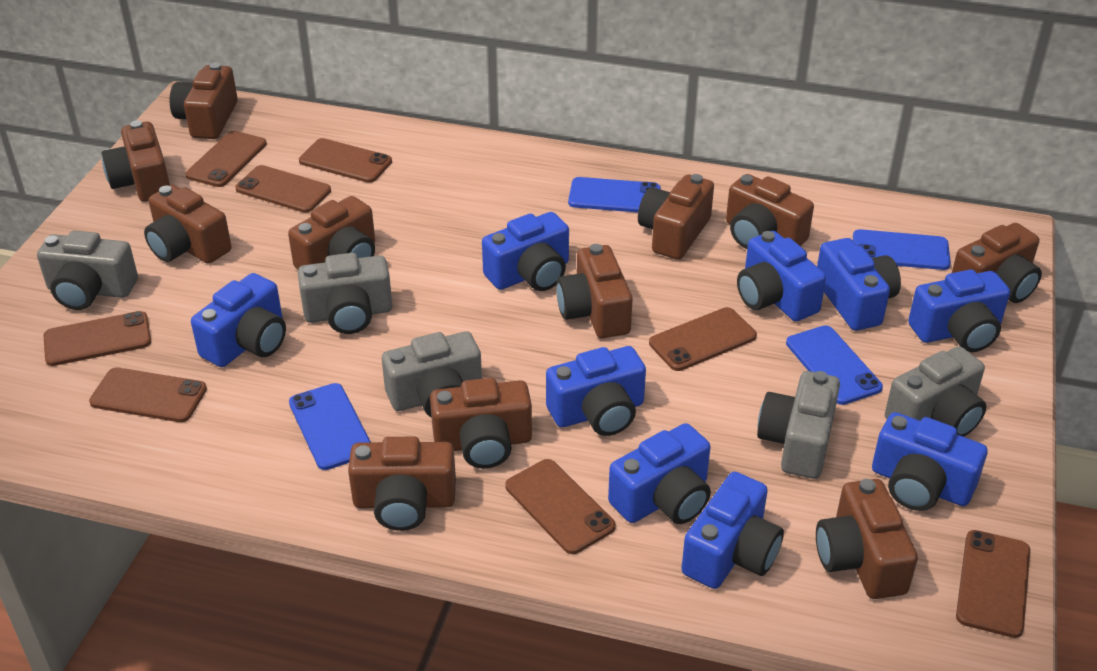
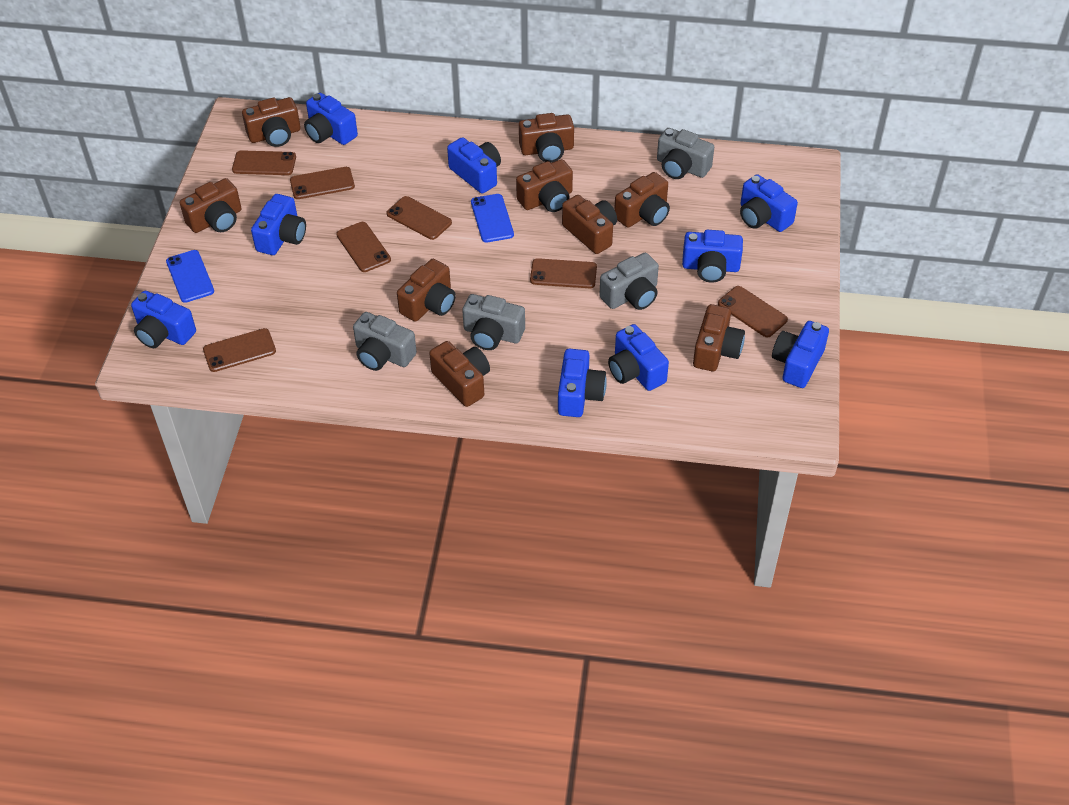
blue phone: [289,383,371,470] [568,177,661,212] [786,325,883,405] [853,229,951,270] = 4 -> [166,250,214,303] [471,194,514,242] = 2
brown camera: [102,120,170,202] [144,185,232,264] [169,63,238,139] [288,196,375,269] [348,437,456,531] [430,378,532,468] [556,244,633,338] [638,174,714,260] [726,174,814,249] [816,479,918,599] [952,223,1042,303] = 11 -> [180,178,241,233] [242,97,301,147] [397,259,456,322] [429,341,490,407] [516,159,573,212] [519,113,574,163] [562,195,617,254] [614,172,670,228] [693,304,745,371] = 9
brown phone: [43,311,151,366] [89,367,207,422] [185,131,267,187] [235,165,331,213] [299,138,392,183] [505,459,616,554] [649,307,757,371] [956,530,1030,638] = 8 -> [203,328,276,372] [232,150,296,175] [290,167,355,199] [336,222,391,272] [386,196,452,240] [530,258,597,288] [718,286,788,337] = 7
grey camera: [37,231,138,310] [298,253,392,334] [382,331,482,418] [757,371,840,479] [885,346,986,437] = 5 -> [353,312,417,371] [462,294,525,350] [599,253,659,310] [657,128,714,179] = 4

